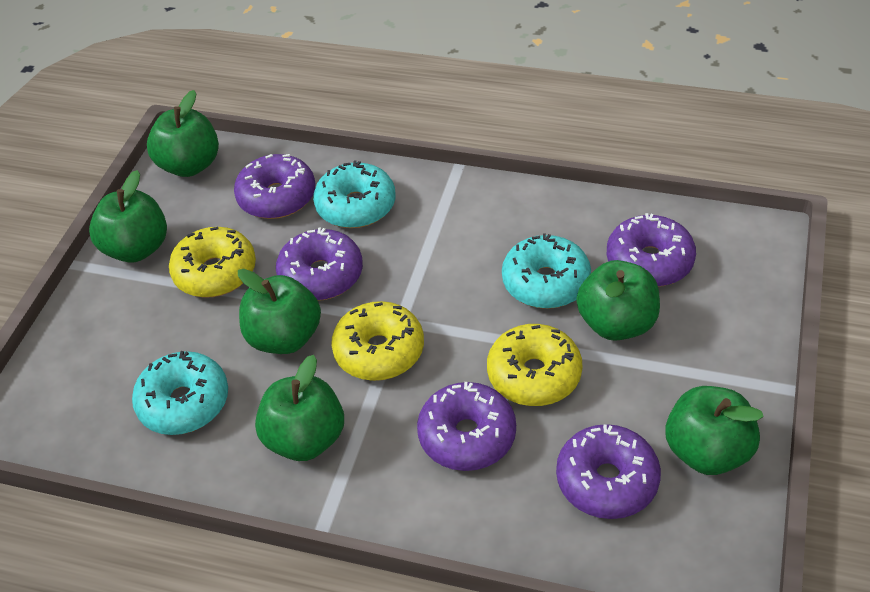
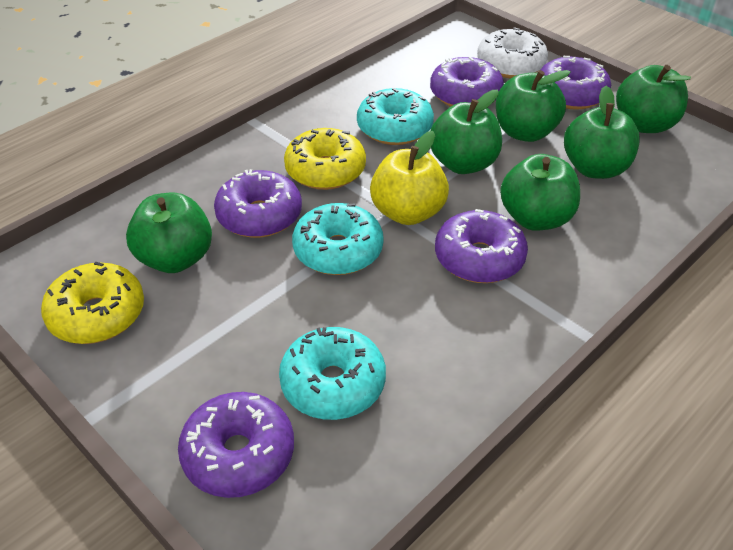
white donut: none = 0 -> [477,27,548,78] = 1
yellow apple: none = 0 -> [370,131,449,225] = 1
yellow donut: [169,227,256,298] [331,301,424,381] [487,324,582,406] = 3 -> [41,262,144,344] [284,128,366,190] = 2

